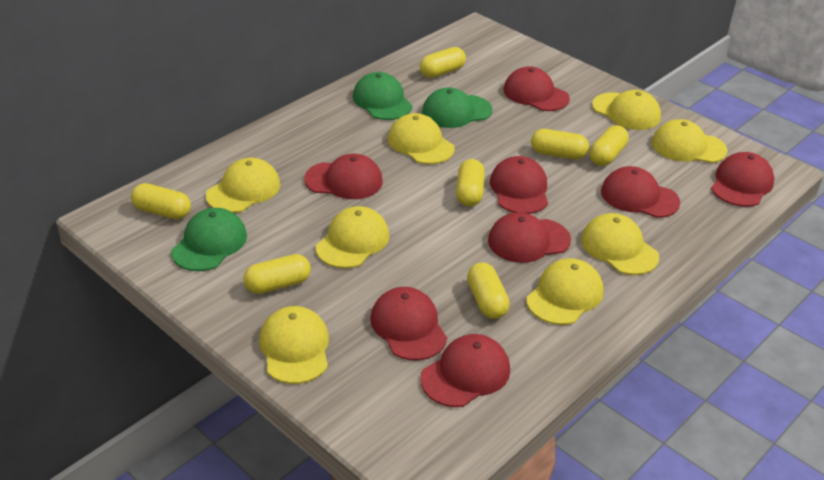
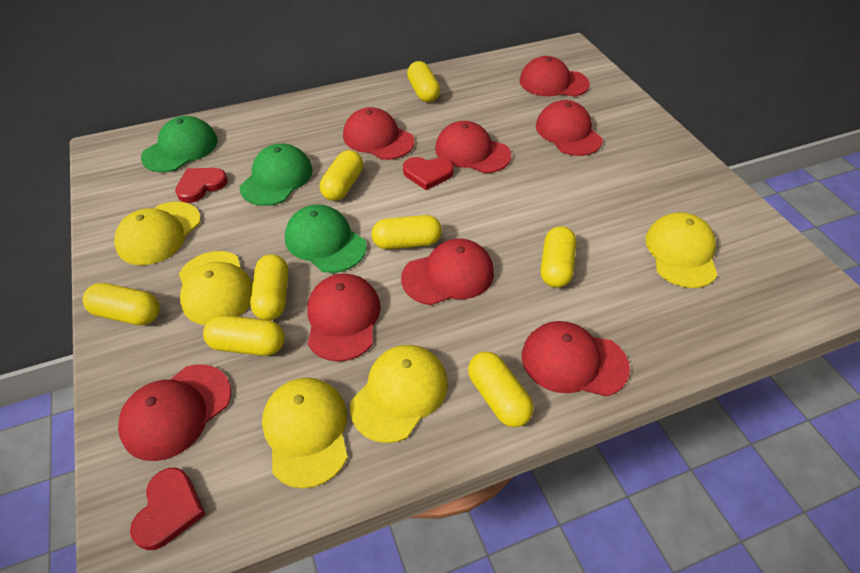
red heart: none = 0 -> [130,467,206,550] [175,168,228,203] [403,157,454,190] = 3
yellow cap: [206,158,281,213] [259,306,329,384] [316,206,390,268] [388,113,455,164] [526,258,604,325] [581,213,659,275] [592,90,661,130] [652,119,728,163] = 8 -> [114,202,201,265] [179,251,253,325] [262,378,348,489] [350,345,448,443] [645,212,718,288] = 5
yellow capsule: [131,183,191,219] [243,254,311,294] [420,47,466,78] [456,159,485,207] [467,262,510,319] [531,129,589,159] [590,125,629,166] = 7 -> [82,283,160,325] [203,315,285,356] [250,254,288,320] [320,150,363,201] [371,215,442,249] [407,61,440,102] [468,352,534,427] [541,226,576,288] = 8

